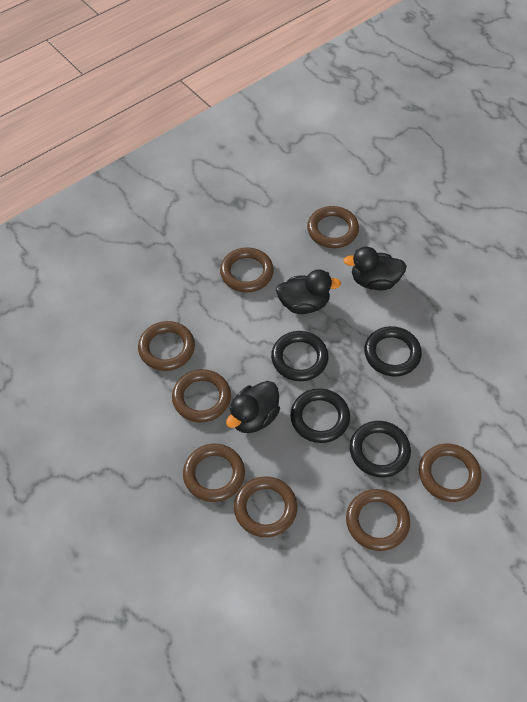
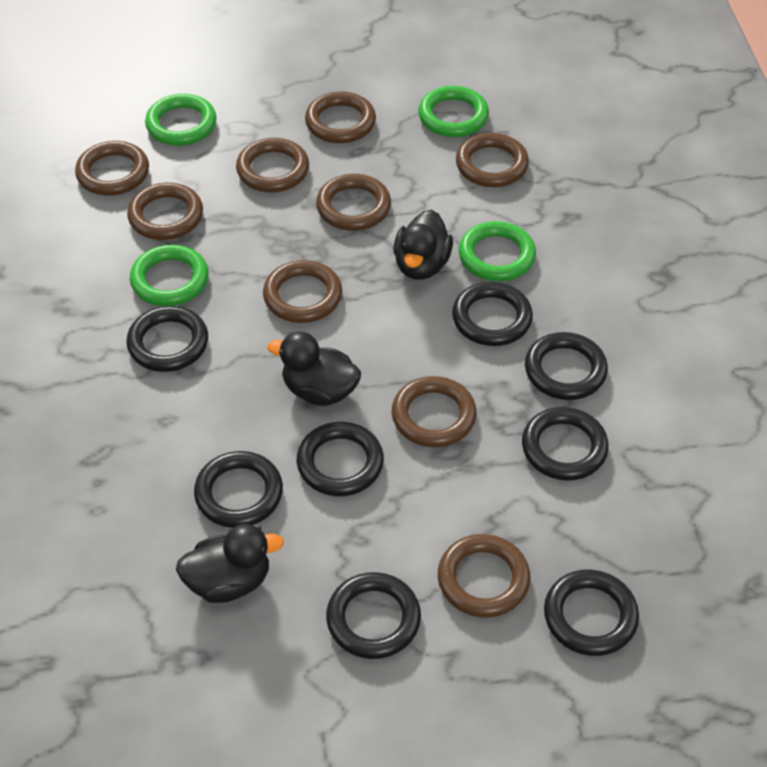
black ring: [271,331,329,381] [290,388,350,443] [350,421,411,477] [364,326,422,377] = 4 -> [127,306,208,372] [194,451,283,528] [297,422,384,496] [326,572,421,659] [452,282,533,346] [522,407,609,481] [525,332,608,400] [544,570,639,656] = 8
brown ring: [138,321,195,371] [172,369,231,423] [183,444,245,502] [220,247,274,292] [234,476,297,537] [307,206,359,248] [346,489,410,551] [419,444,481,502] = 8 -> [75,141,149,196] [127,183,203,240] [236,138,309,192] [263,260,342,323] [305,91,376,143] [316,174,391,231] [392,376,477,447] [438,534,531,618] [456,133,529,187] = 9
green ring: none = 0 -> [130,245,209,306] [145,94,216,146] [418,86,489,137] [459,221,536,281] = 4

